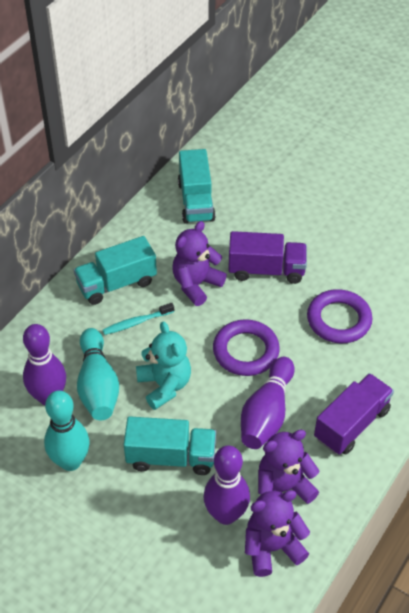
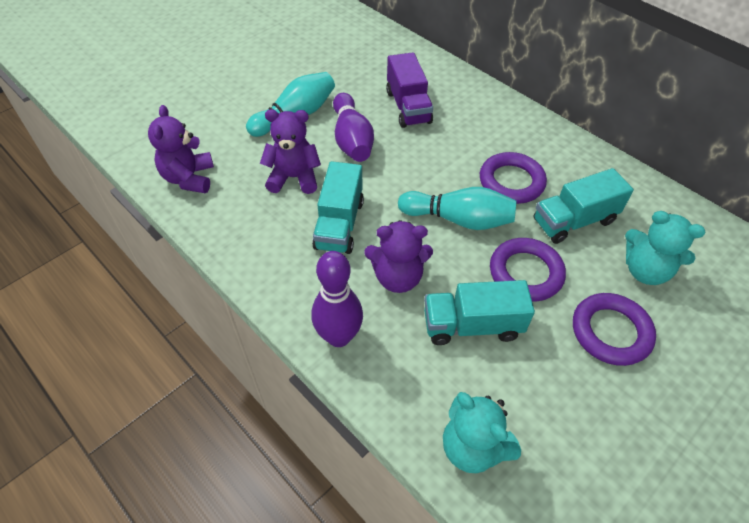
purple bowling pin: [23,324,66,405] [203,445,250,525] [241,357,295,449] = 3 -> [312,251,363,347] [333,93,374,162] = 2
purple ring: [213,319,280,376] [307,289,372,343] = 2 -> [480,152,547,204] [490,238,566,302] [573,293,656,366] = 3
purple truck: [228,231,307,284] [314,373,394,455] = 2 -> [386,52,433,128] = 1
turquoise teddy bear: [136,321,191,410] = 1 -> [443,392,521,473] [625,211,705,285] = 2
turquoise toothbrush: [103,303,174,335] = 1 -> none = 0

